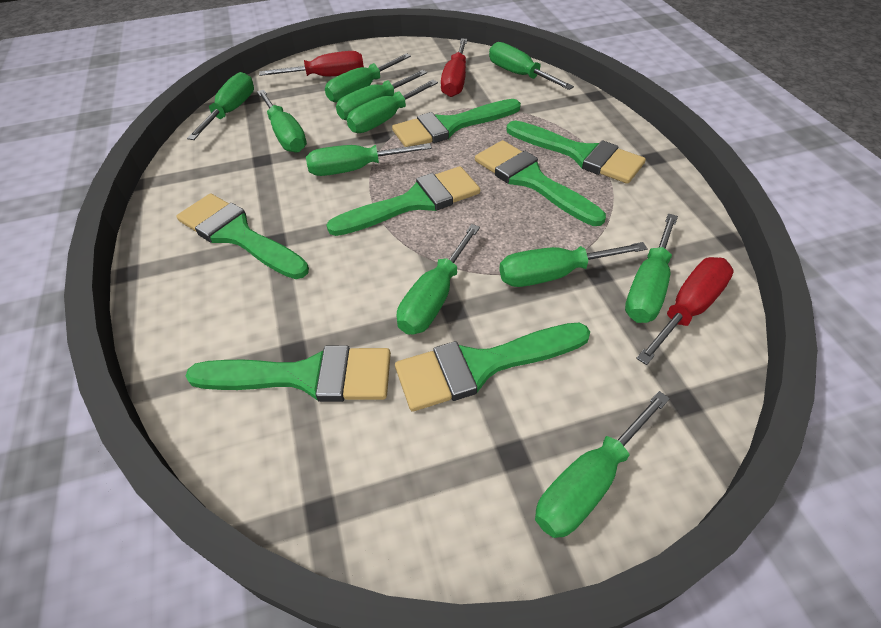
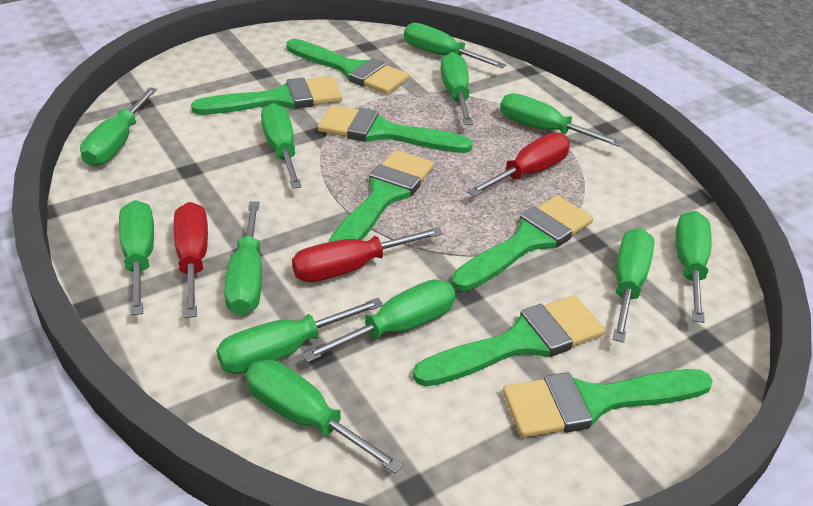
green screwdriver: [187,72,254,140] [257,90,307,153] [306,143,432,176] [325,53,411,102] [336,70,427,120] [347,80,438,133] [397,224,480,335] [489,42,574,90] [499,242,648,287] [535,391,670,538] [625,213,678,323] = 11 -> [80,87,157,166] [119,200,154,315] [216,298,383,374] [224,201,262,315] [246,360,404,474] [261,103,302,189] [302,280,455,363] [404,23,506,69] [440,52,473,125] [500,93,623,147] [613,228,654,343] [676,211,712,323] = 12

